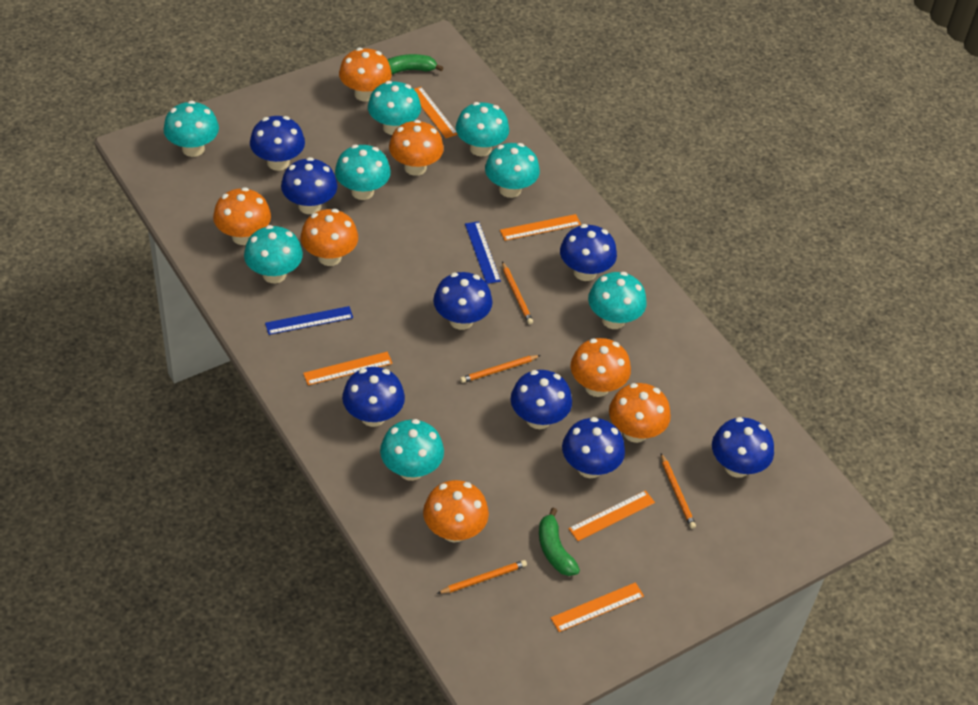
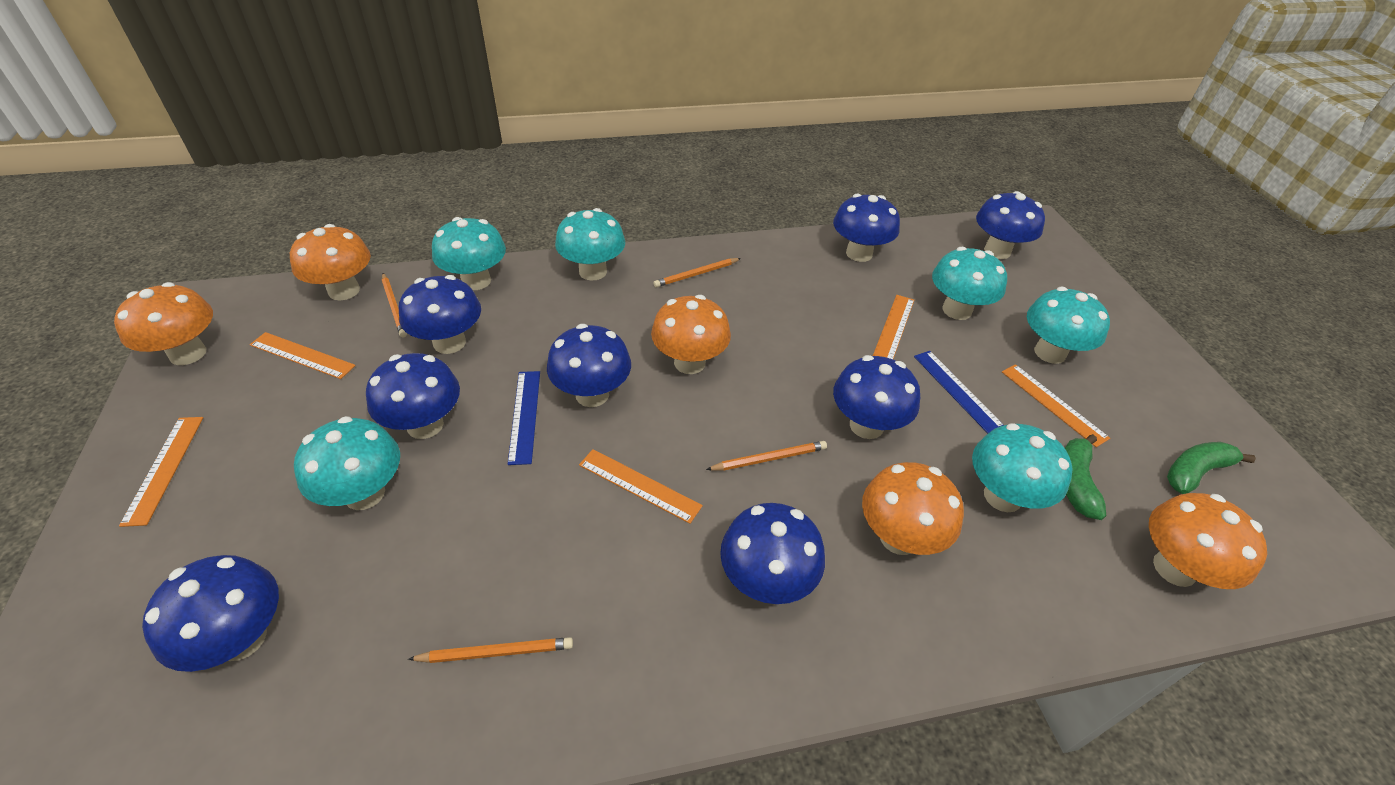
orange mushroom: [213,187,271,245] [301,209,358,266] [339,48,392,102] [389,120,444,176] [423,480,489,543] [570,338,631,397] [609,383,671,443] = 7 -> [114,282,213,365] [290,224,371,300] [651,295,731,374] [862,462,964,555] [1149,493,1267,589] = 5
turquoise mushroom: [163,101,219,157] [244,225,303,283] [335,145,391,200] [368,81,421,135] [380,419,444,481] [456,102,509,157] [485,143,540,198] [588,272,647,329] = 8 -> [294,416,400,510] [432,217,506,290] [555,208,625,280] [932,247,1007,320] [972,423,1073,512] [1027,287,1110,364] = 6

